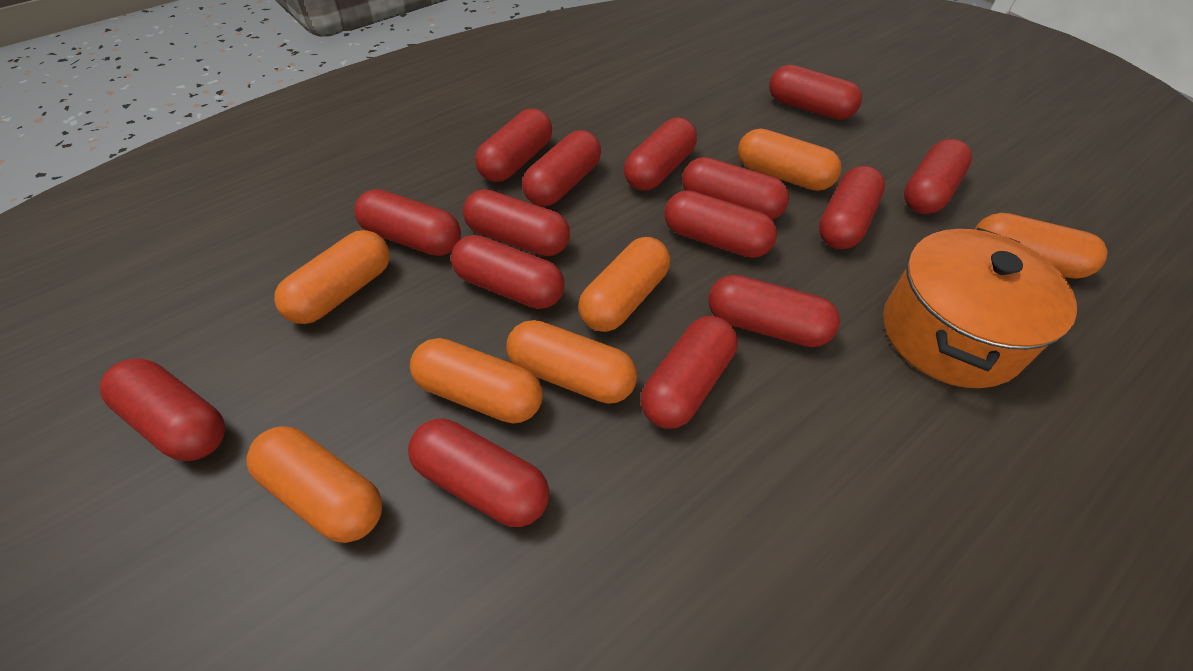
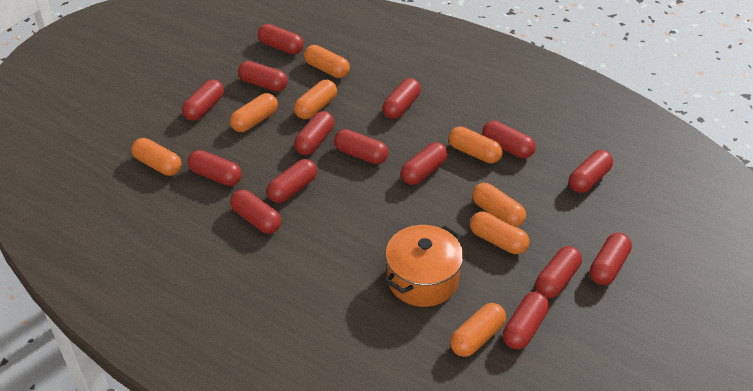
orange capsule: [246,426,382,543] [274,230,390,324] [410,338,542,423] [506,320,637,404] [578,237,670,332] [738,128,841,191] [974,213,1107,279] = 7 -> [131,138,182,176] [230,93,278,132] [294,80,337,119] [304,45,350,78] [448,126,503,163] [450,303,506,357] [470,211,529,254] [472,183,526,227] = 8

